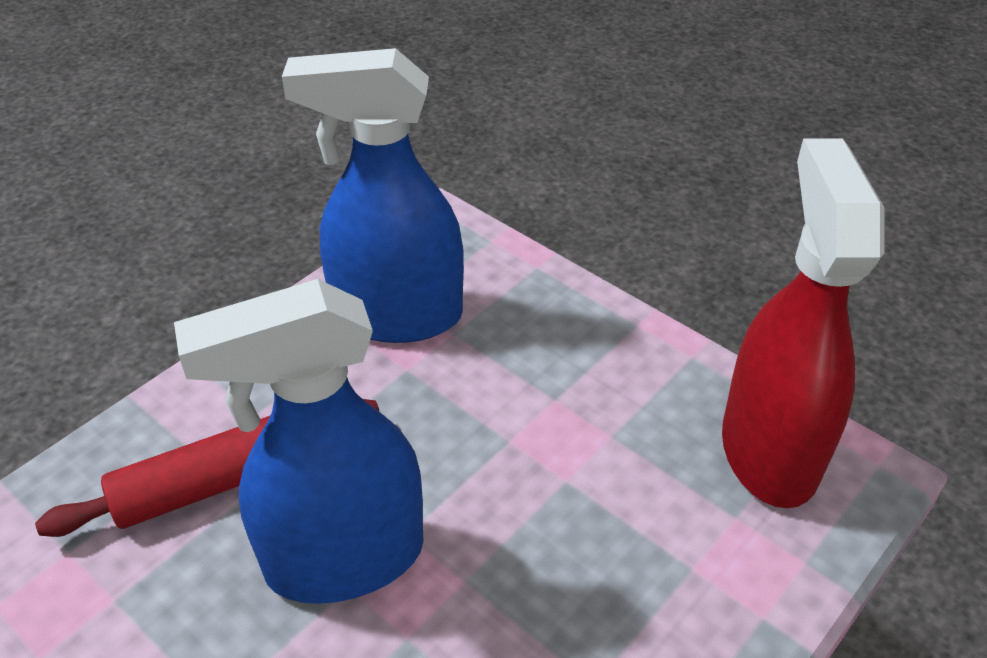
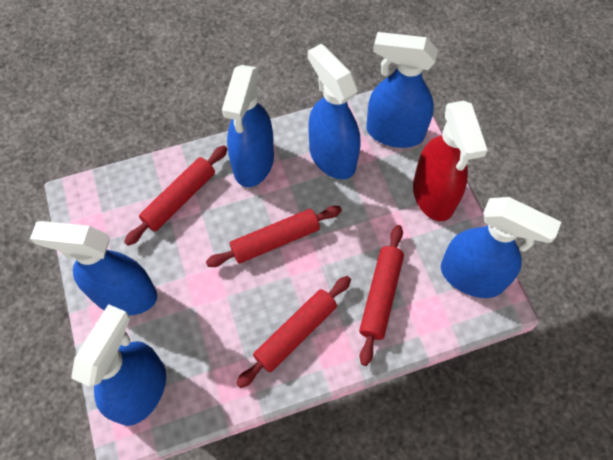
blue spray bottle: [174,279,424,604] [282,48,464,343] = 2 -> [30,221,157,315] [71,304,166,426] [222,65,274,187] [308,44,360,180] [366,32,438,148] [441,197,561,298] = 6
red rolling pin: [35,399,379,537] = 1 -> [124,145,228,246] [206,206,342,267] [236,276,351,388] [359,225,404,366] = 4

